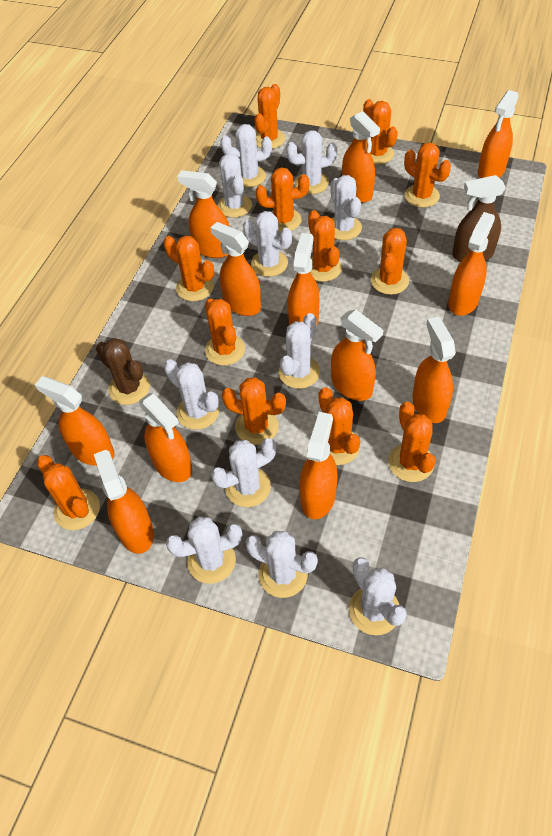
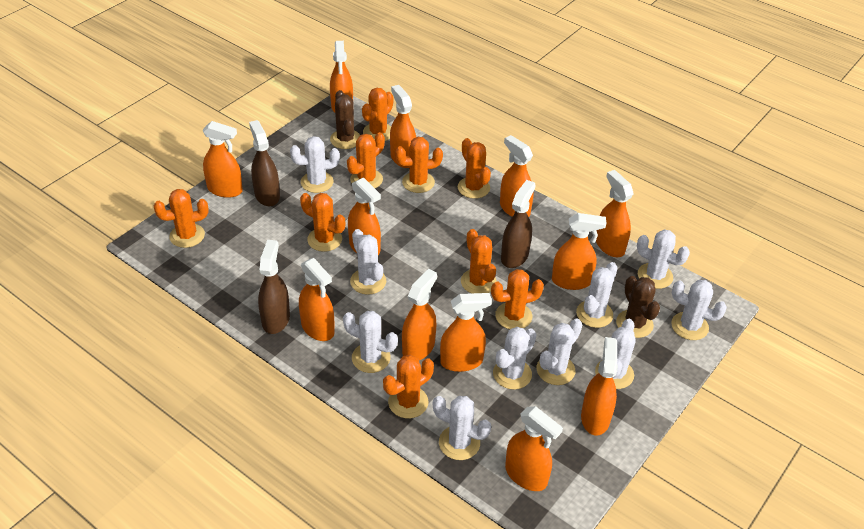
brown cactus: [96,338,150,405] = 1 -> [330,90,360,149] [616,276,660,338] = 2
brown spray bottle: [452,175,506,262] = 1 -> [249,120,280,206] [258,240,290,334] [501,180,535,268] = 3
orange cactus: [37,455,100,530] [164,236,214,301] [205,298,245,366] [222,377,286,445] [254,84,285,149] [256,167,309,232] [308,210,342,282] [318,387,360,465] [363,99,398,164] [371,228,409,295] [388,402,436,482] [404,142,451,208] = 12 -> [154,189,209,248] [300,193,345,252] [347,132,385,188] [362,88,394,141] [383,355,434,418] [395,137,443,193] [458,138,491,199] [461,229,497,293] [491,269,544,329] = 9
white cactus: [164,359,219,430] [166,517,242,584] [211,438,276,507] [218,154,252,218] [220,124,272,188] [243,211,292,277] [245,531,318,598] [279,313,320,389] [286,130,337,194] [330,175,362,240] [349,557,407,635] = 11 -> [290,136,340,193] [343,311,398,373] [350,229,386,295] [433,396,491,460] [493,327,537,390] [537,318,582,385] [576,262,618,328] [595,319,636,389] [637,230,690,289] [671,280,727,340] = 10

